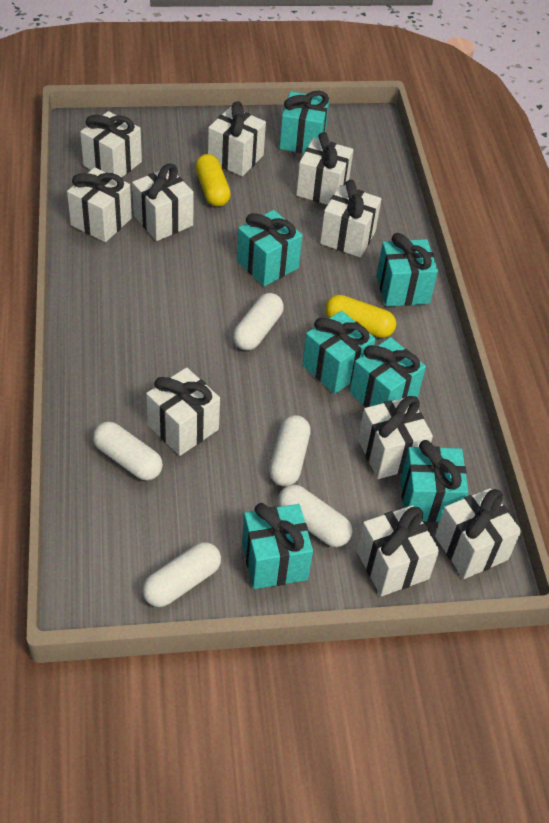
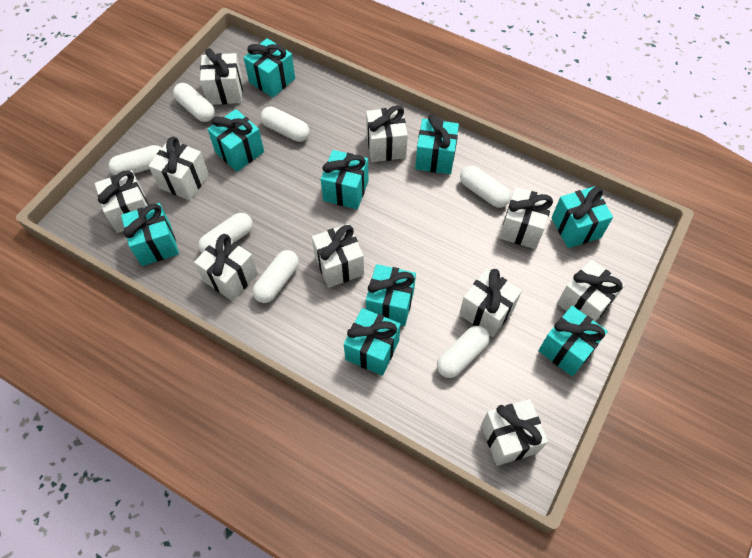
turquoise gift: [237,210,302,286] [242,503,313,589] [279,91,330,154] [302,311,376,394] [350,337,426,407] [377,233,438,307] [401,440,468,522] = 7 -> [121,203,179,266] [208,109,264,172] [243,38,295,98] [321,150,368,209] [344,308,401,376] [366,264,416,326] [415,114,459,174] [538,306,608,376] [551,187,613,248] = 9
white capsule: [93,422,163,480] [142,542,221,607] [233,293,284,350] [269,415,310,486] [278,485,352,547] = 5 -> [108,145,162,175] [173,83,215,122] [198,213,253,253] [252,250,299,303] [260,107,310,142] [437,326,490,378] [460,166,511,208] = 7
yellow capsule: [195,154,231,207] [325,295,396,338] = 2 -> none = 0

